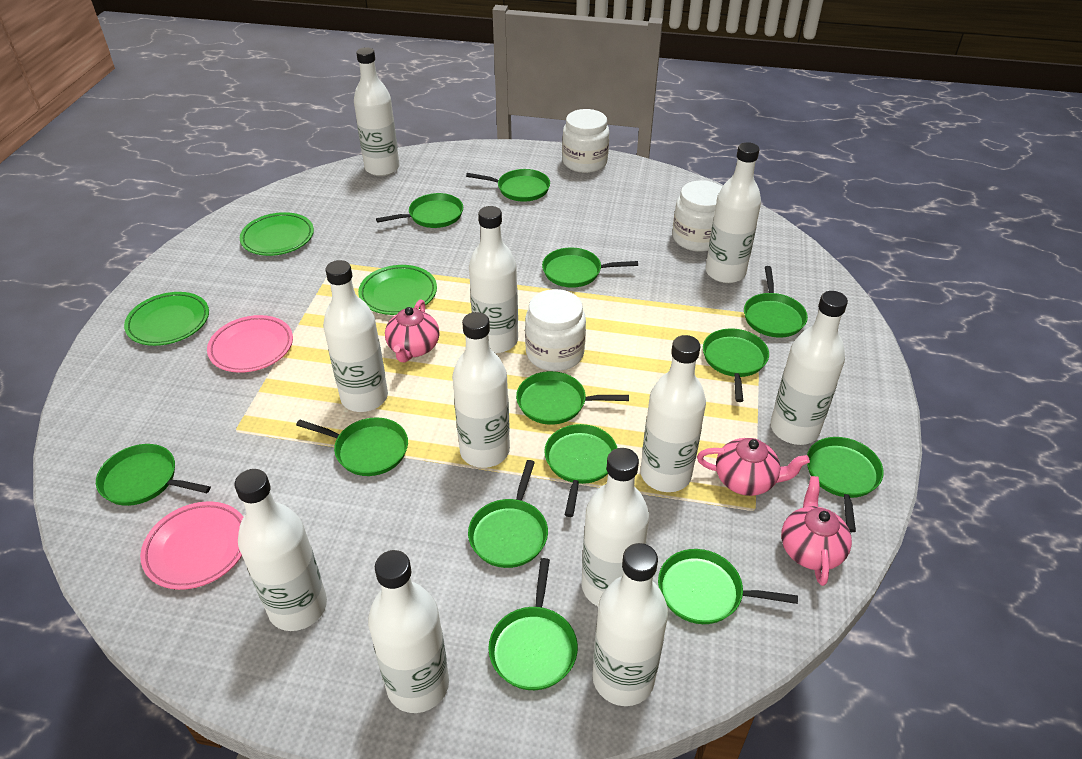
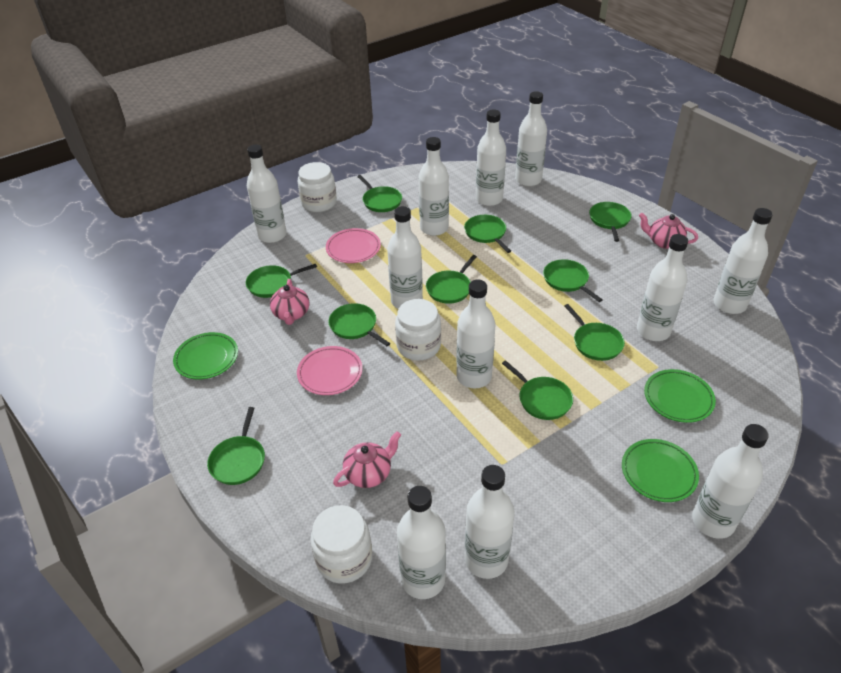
green pan: [96,444,211,506] [296,417,408,476] [376,193,463,228] [466,169,550,202] [468,460,548,568] [488,558,578,690] [516,371,629,425] [542,247,638,288] [544,424,617,517] [658,549,798,624] [703,328,769,402] [744,266,808,338] [807,437,884,532] = 13 -> [207,407,265,485] [246,264,317,298] [328,303,391,346] [357,175,402,212] [426,255,477,304] [464,215,511,253] [502,360,573,420] [543,259,603,302] [564,304,625,361] [589,202,632,242] = 10

